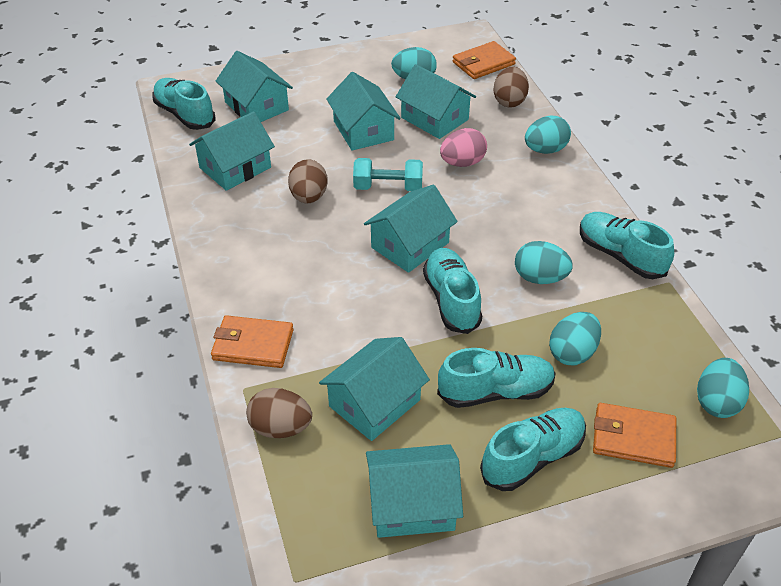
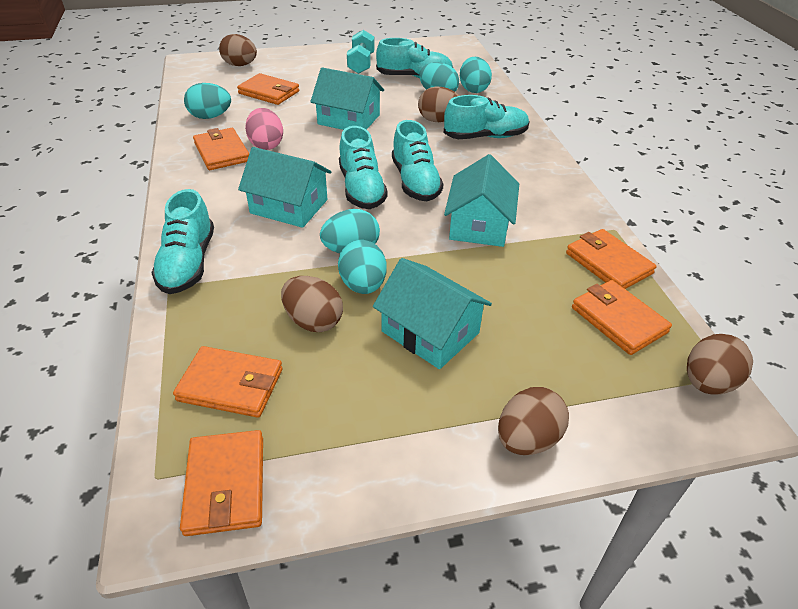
brown egg: [246,388,312,438] [288,159,328,204] [493,67,529,107] = 3 -> [219,34,257,66] [281,276,343,332] [418,87,459,122] [498,387,569,455] [687,334,753,395] = 5
orange wallet: [211,315,294,368] [453,41,516,79] [593,403,676,468] = 3 -> [173,346,283,418] [180,430,263,536] [193,128,249,170] [237,73,299,105] [566,229,657,289] [572,280,672,355] = 6
turquoise house: [189,111,275,191] [216,51,293,122] [319,337,430,441] [326,72,401,151] [364,185,458,273] [366,444,463,538] [396,64,476,139] = 7 -> [238,147,332,228] [310,67,384,130] [373,258,492,369] [444,154,519,247] = 4

